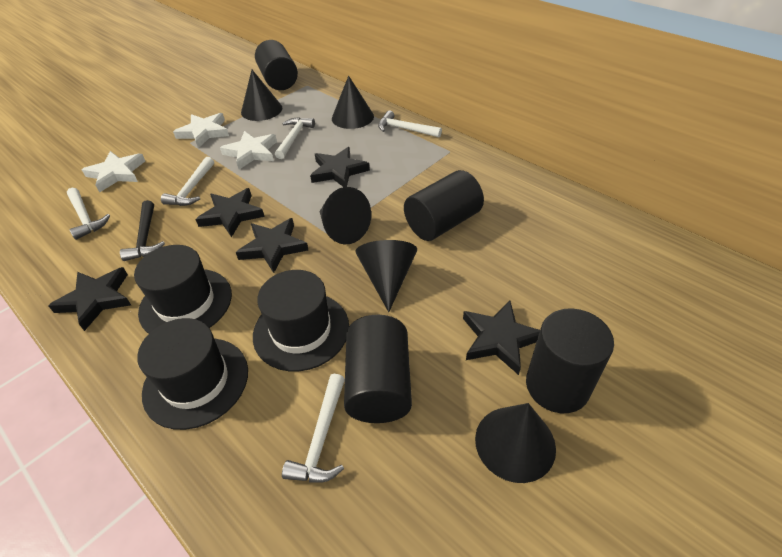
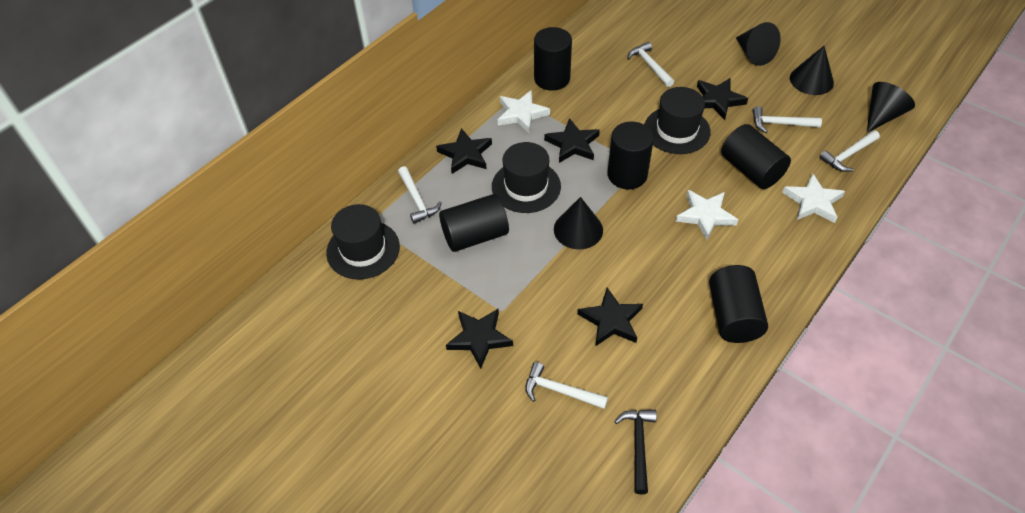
black cone: [241,70,282,121] [320,187,371,245] [332,76,374,129] [355,240,417,312] [475,403,556,483] = 5 -> [554,197,603,250] [736,22,781,66] [790,46,834,95] [867,82,915,133] = 4
black cylinder: [255,40,298,90] [344,315,412,423] [404,170,484,241] [526,309,614,413] = 4 -> [439,194,509,252] [534,27,572,91] [608,122,654,189] [709,265,768,343] [721,124,791,189] = 5

